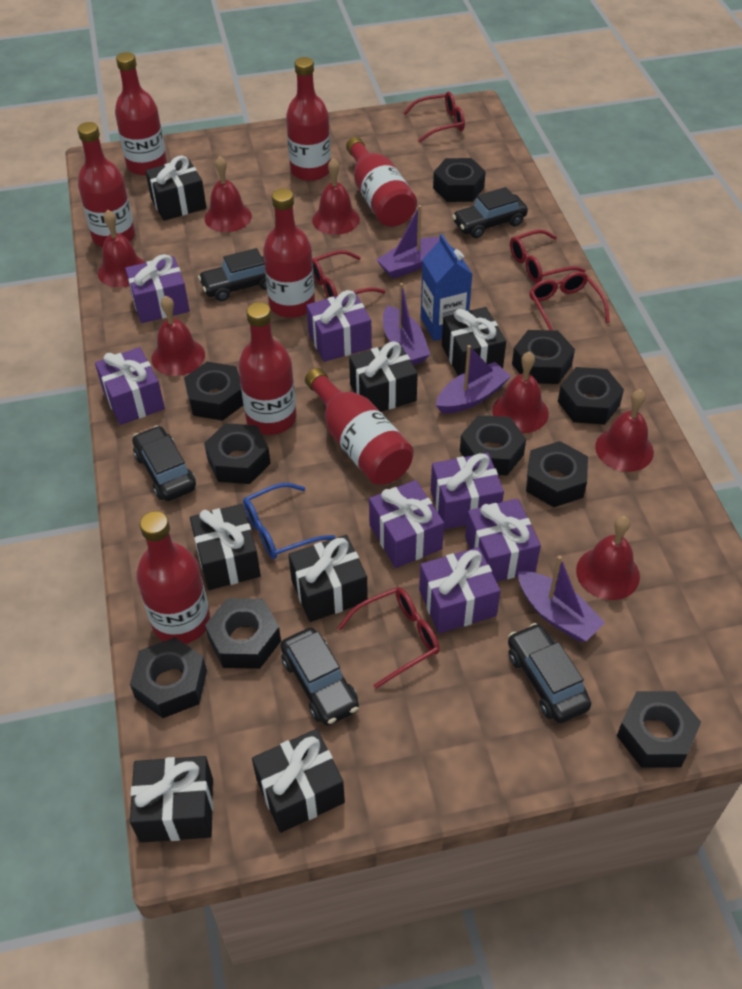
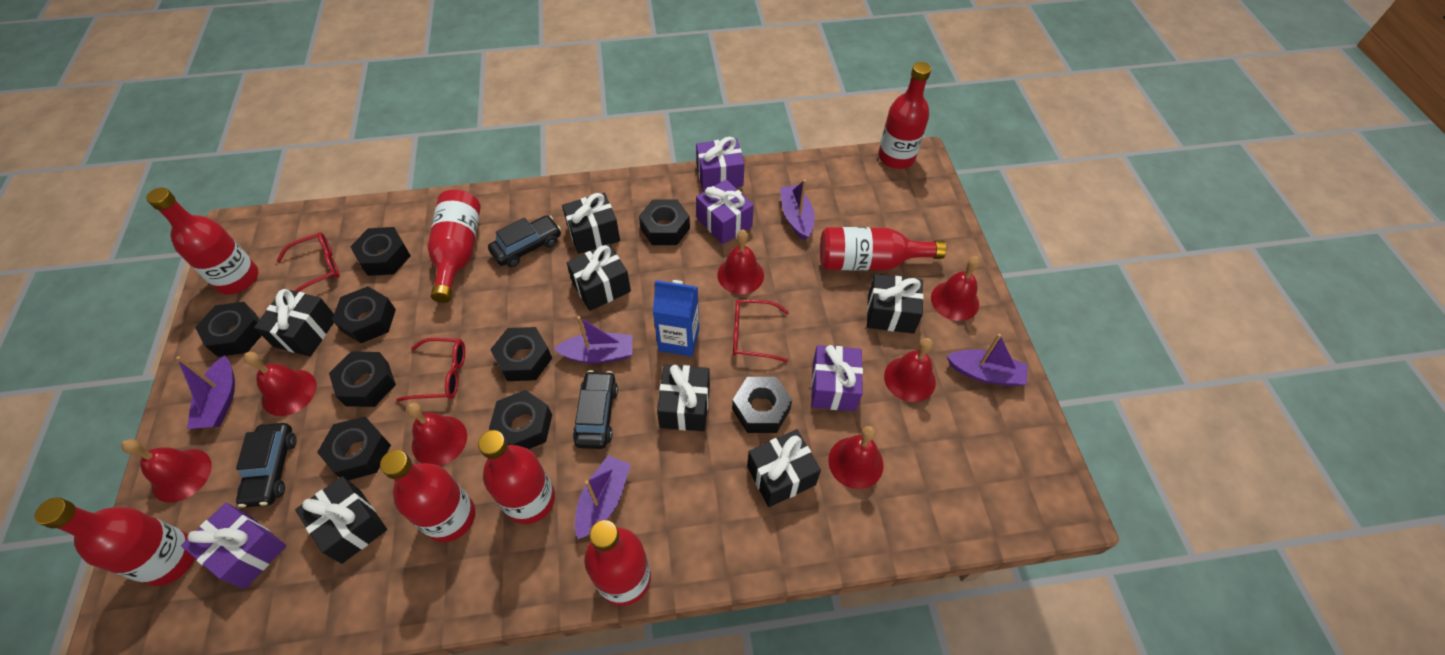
black car: [132,426,196,501] [198,248,267,301] [281,628,359,725] [452,187,528,238] [508,623,591,723] = 5 -> [236,423,297,507] [488,215,561,267] [573,370,618,449] = 3
black nut: [130,637,207,718] [184,362,243,421] [204,423,271,484] [205,598,281,669] [433,158,486,202] [460,415,526,475] [512,330,575,384] [526,441,588,507] [558,367,624,425] [617,691,701,768] = 10 -> [195,302,262,357] [317,416,391,480] [329,352,396,407] [332,286,396,343] [350,227,411,276] [489,390,552,449] [490,327,552,381] [639,199,690,245] [732,377,792,433] = 9
blue glasses: [243,483,335,559] = 1 -> none = 0
purple boat: [376,205,440,279] [383,283,431,365] [436,345,511,414] [518,555,605,642] = 4 -> [176,355,235,429] [554,316,633,364] [575,455,631,539] [780,179,815,241] [947,334,1028,386] = 5
purple gift: [95,347,165,425] [125,254,190,323] [306,290,372,362] [369,480,444,568] [419,547,501,633] [431,453,504,529] [465,498,541,582] = 7 -> [181,503,286,589] [696,137,744,192] [696,179,754,244] [811,345,863,411] = 4
red glasses: [312,250,386,298] [338,587,440,689] [403,92,465,143] [510,229,586,283] [530,271,610,330] = 5 -> [276,232,340,292] [396,338,465,402] [733,300,789,362] = 3

